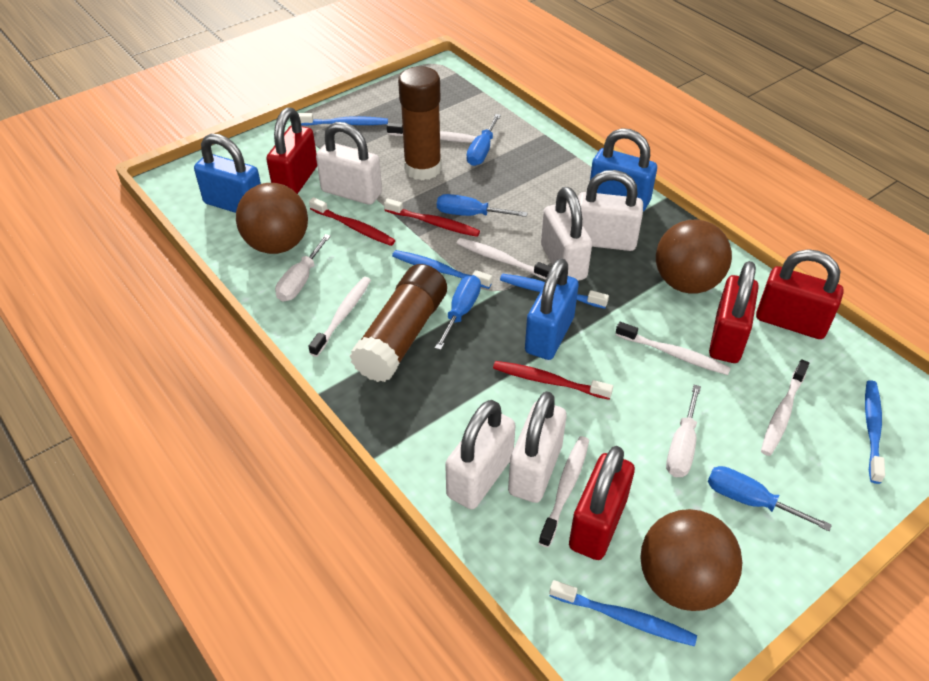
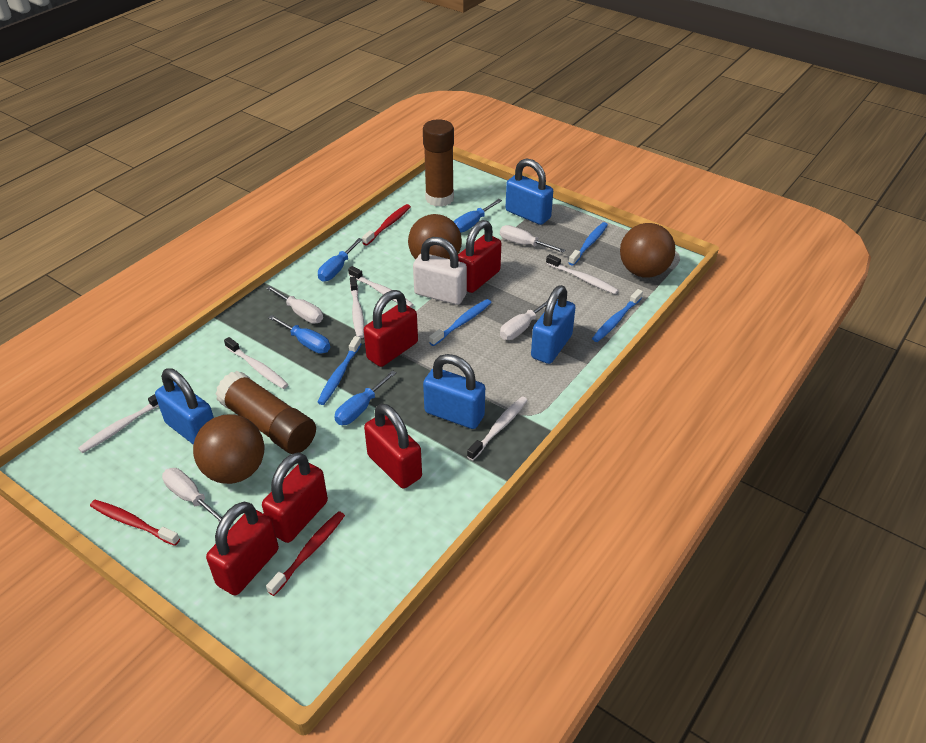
blue padlock: [194,134,261,213] [525,258,579,360] [590,128,657,212] = 3 -> [155,368,214,444] [423,354,485,429] [506,158,553,225] [531,285,576,364] = 4
blue toothbrush: [298,113,388,126] [392,250,492,289] [500,273,609,309] [549,580,697,646] [865,380,885,484] = 5 -> [317,336,361,405] [429,299,492,346] [568,222,608,266] [592,289,643,342] = 4
red padlock: [266,107,317,194] [569,446,635,560] [709,261,759,363] [756,249,844,339] = 4 -> [206,502,279,595] [262,452,328,543] [364,290,418,367] [364,404,422,488] [458,220,501,293] = 5
white padlock: [316,122,382,205] [445,400,516,509] [508,391,566,503] [541,187,592,281] [578,170,643,251] = 5 -> [413,237,467,305] = 1
white screwdriver: [275,234,331,302] [666,385,701,477] = 2 -> [162,468,222,522] [266,286,323,324] [500,225,565,253] [500,300,548,340] = 4

